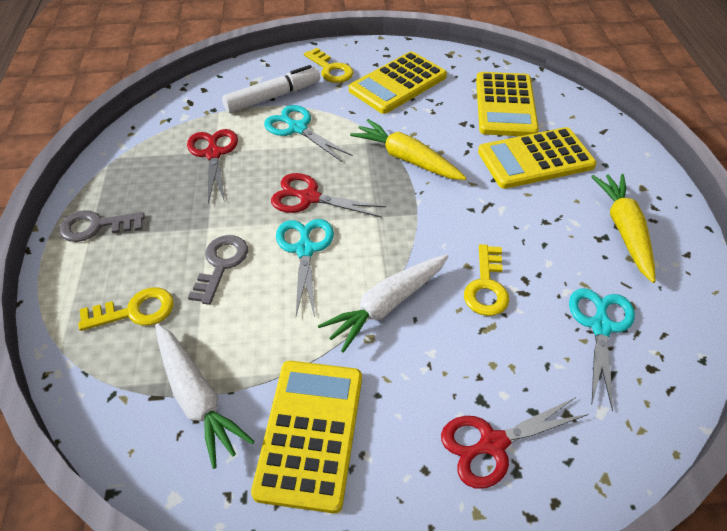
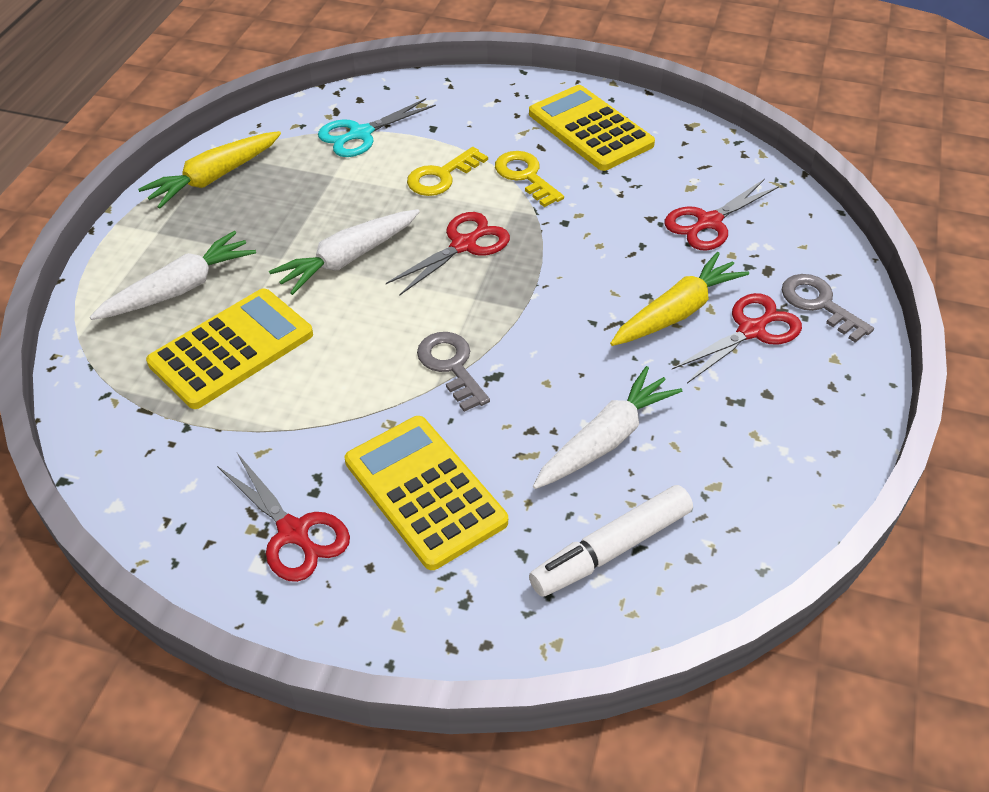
red scissors: [187,129,238,203] [271,173,386,217] [441,397,589,489] = 3 -> [217,453,350,582] [386,212,510,296] [665,179,779,251] [672,293,802,383] = 4
turquoise scissors: [264,105,353,162] [276,219,334,317] [569,288,635,411] = 3 -> [318,98,436,157] = 1
white carrot: [155,324,255,469] [318,254,449,353] = 2 -> [90,231,256,320] [269,209,420,295] [533,366,682,489] = 3
yellow calculator: [251,361,362,513] [349,51,447,114] [476,72,539,136] [478,127,597,189] = 4 -> [146,288,313,409] [345,416,508,570] [529,85,655,171] = 3
yellow key: [78,287,174,331] [304,48,354,83] [464,244,509,316] = 3 -> [407,147,488,196] [495,151,564,207] = 2

